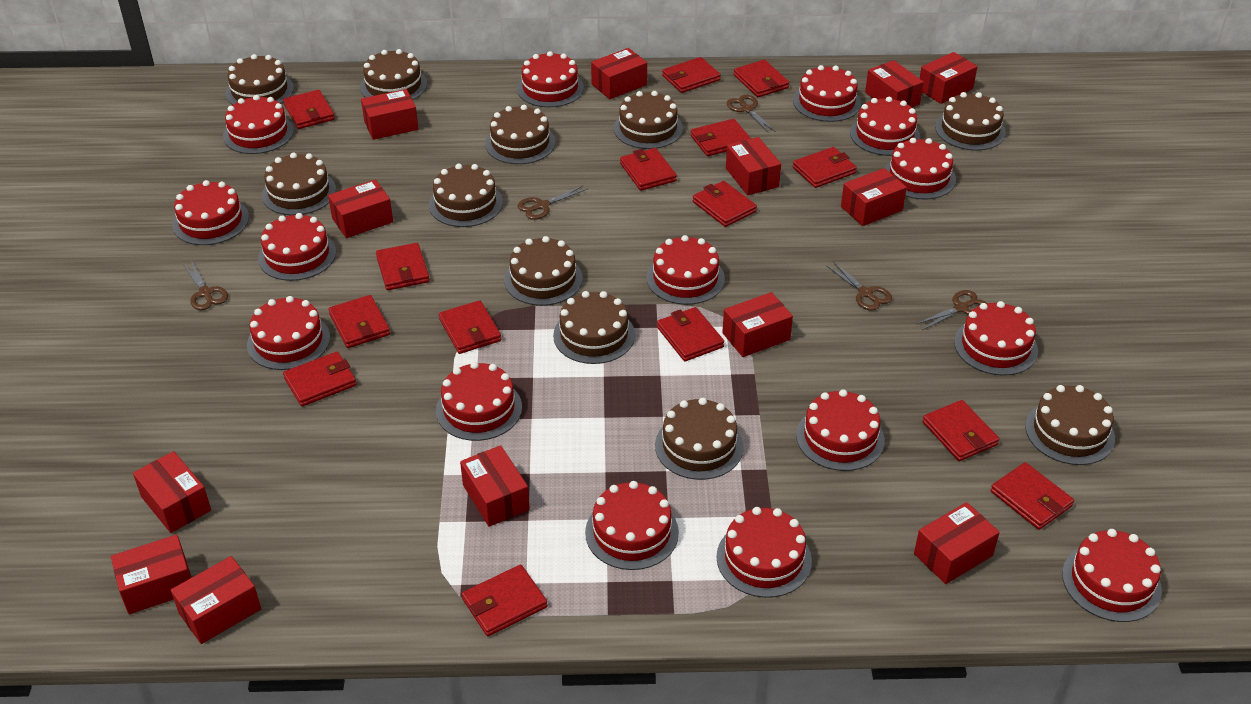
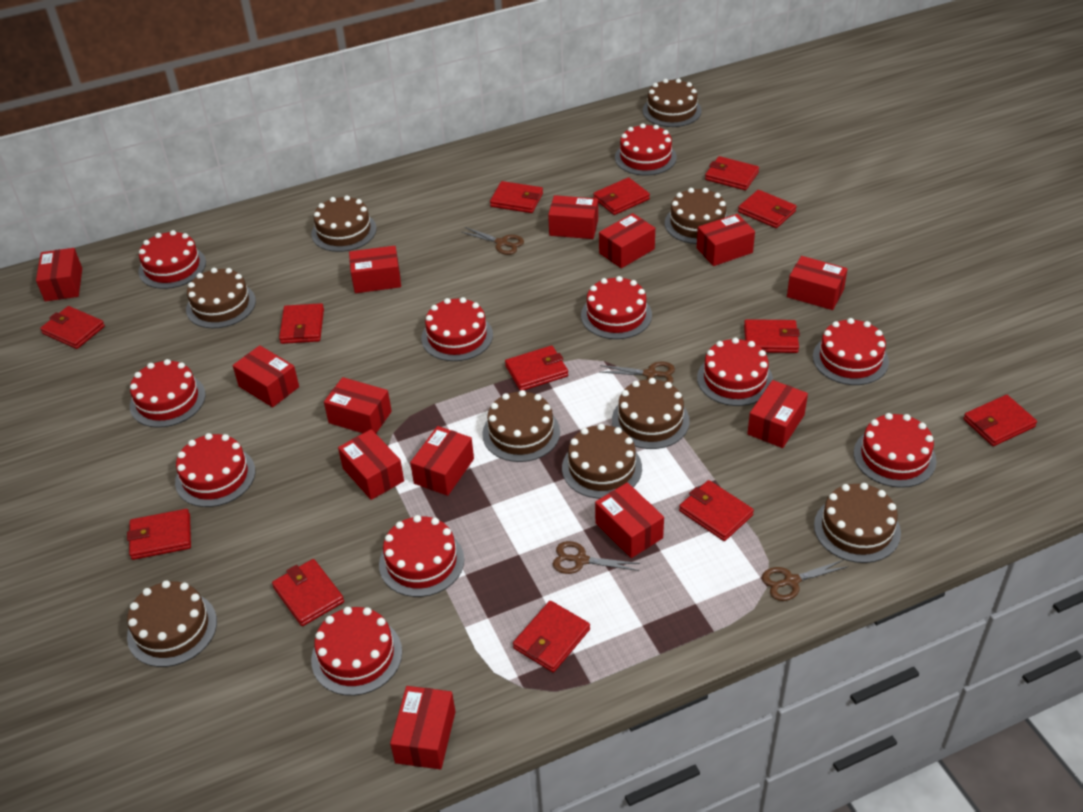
brown cake: [226,54,294,105] [262,152,336,215] [360,49,427,100] [429,164,503,227] [485,105,555,164] [504,236,583,306] [553,291,635,364] [614,91,683,149] [655,398,743,480] [935,92,1006,151] [1025,385,1115,465] = 11 -> [127,580,217,667] [186,268,256,328] [311,195,377,252] [482,390,560,462] [562,424,642,499] [612,378,690,449] [643,78,702,127] [665,188,728,244] [814,483,901,563] = 9
brown scissors: [183,260,228,310] [518,186,588,220] [727,95,776,133] [826,261,892,311] [916,290,987,330] = 5 -> [461,227,524,255] [553,541,641,574] [600,362,675,384] [762,560,849,601] = 4
red cake: [173,180,249,245] [223,95,294,154] [247,296,330,370] [258,213,336,281] [436,362,522,441] [517,51,584,107] [585,481,679,570] [647,235,725,305] [716,507,812,598] [793,65,861,122] [796,389,885,471] [850,97,920,156] [885,138,956,199] [954,301,1038,376] [1062,529,1162,622] = 15 -> [130,359,206,428] [138,230,206,289] [175,433,255,507] [311,607,402,696] [379,515,464,597] [421,297,493,361] [581,276,652,339] [615,123,677,176] [697,337,773,406] [813,318,889,385] [854,413,937,488] = 11
red wallet: [283,90,335,129] [283,352,357,406] [328,295,390,348] [376,243,430,290] [439,300,501,354] [462,565,548,636] [620,148,677,191] [657,307,724,361] [662,57,721,93] [691,119,751,156] [693,181,757,227] [734,60,789,97] [793,147,857,188] [922,400,1000,461] [990,462,1074,530] = 15 -> [40,306,105,349] [127,509,191,560] [272,559,344,626] [279,303,324,344] [490,181,543,213] [505,345,568,390] [513,601,590,672] [593,177,650,215] [679,480,754,541] [705,156,759,190] [738,190,797,228] [744,319,800,353] [963,395,1037,446] = 13

